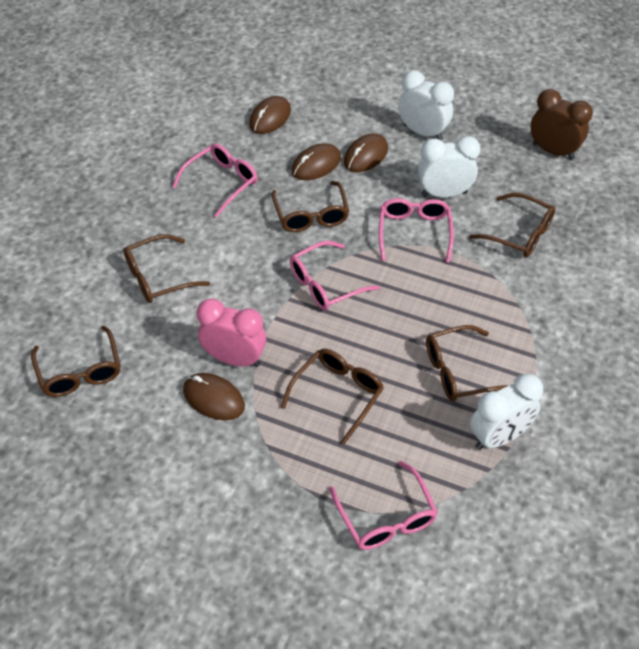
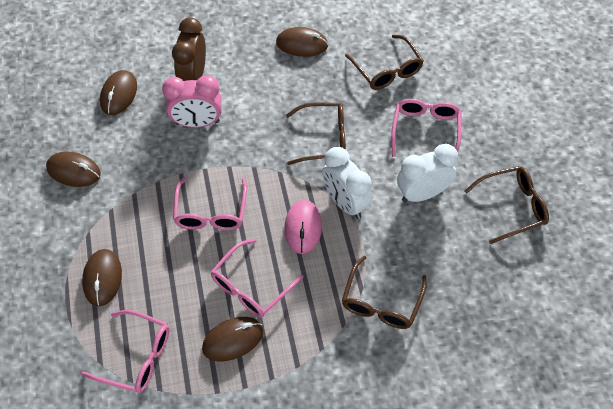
brown glasses: [31,326,120,397] [123,234,210,303] [271,181,349,232] [281,349,384,445] [426,325,509,401] [469,193,556,257] = 6 -> [286,103,346,165] [342,256,427,329] [345,34,424,90] [465,166,549,244] = 4
brown mouse: [183,373,245,420] [249,96,291,134] [291,143,341,180] [344,134,388,172] = 4 -> [46,151,101,187] [82,249,122,306] [100,70,137,115] [202,317,263,362] [276,27,328,57] = 5
pink mouse: none = 0 -> [284,200,322,254] = 1
white clock: [398,71,454,140] [418,136,481,198] [470,373,543,450] = 3 -> [322,147,372,219] [397,144,458,202] = 2

